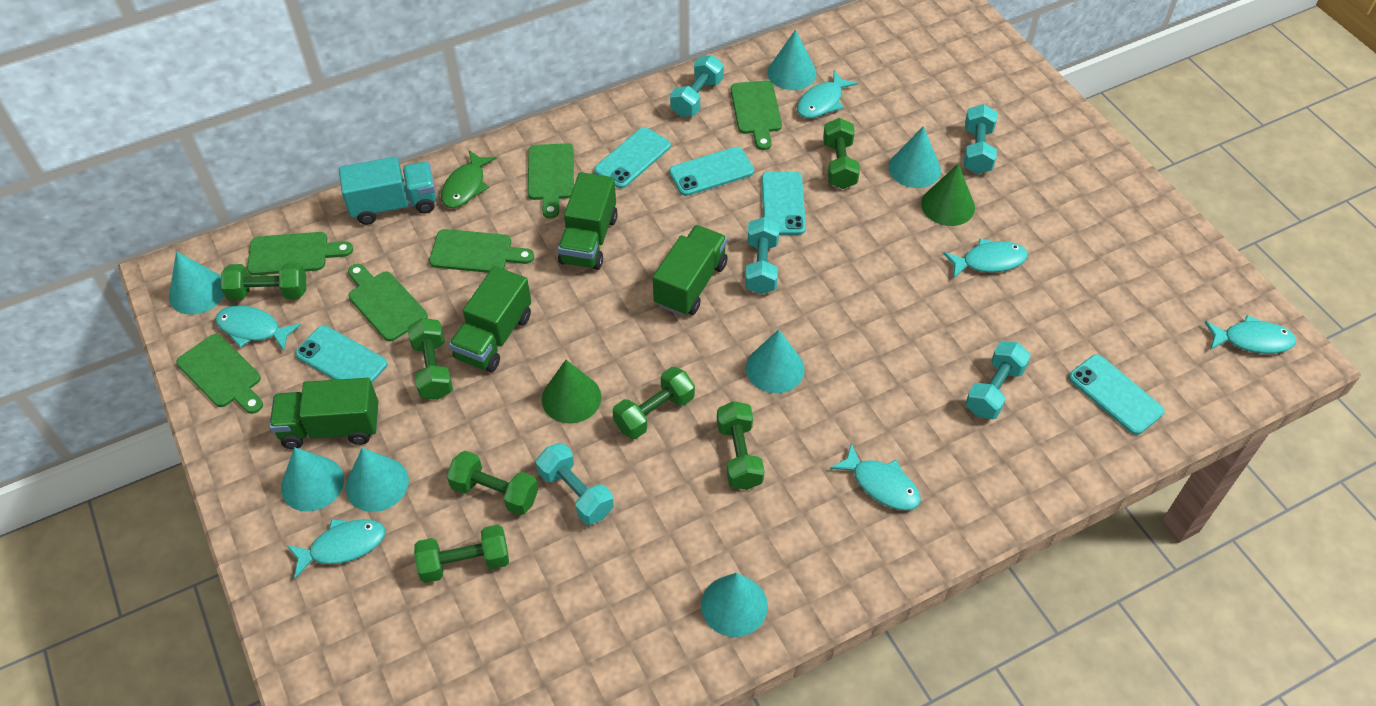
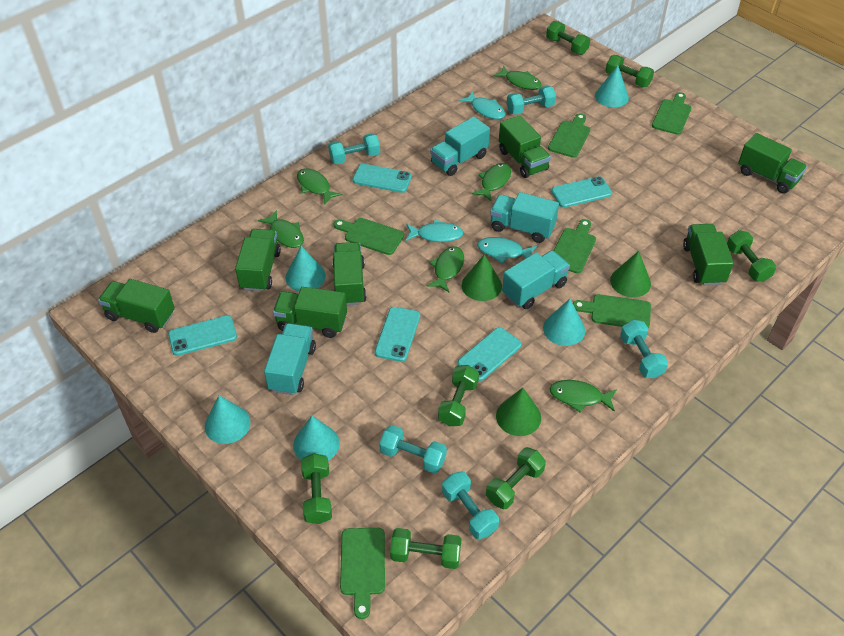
green cone: [542,360,601,424] [921,164,975,226] = 2 -> [462,255,502,301] [496,388,541,436] [610,251,651,297] = 3
green fish: [441,150,497,208] = 1 -> [258,210,304,248] [297,168,342,205] [426,246,464,292] [472,163,511,202] [493,66,542,90] [549,380,617,412] = 6
green truck: [269,378,378,449] [449,266,531,372] [558,172,618,270] [653,225,728,316] = 4 -> [98,279,175,333] [235,229,281,292] [273,287,347,338] [332,242,367,306] [499,115,551,178] [683,224,734,286] [738,133,807,194] = 7
turquoise cone: [169,251,224,315] [281,447,344,512] [346,448,409,512] [701,573,768,637] [746,329,805,393] [767,30,817,90] [889,126,941,188] = 7 -> [205,395,251,444] [285,246,326,291] [293,416,340,461] [543,299,585,346] [595,65,629,107] = 5
turquoise fish: [215,305,301,351] [287,519,385,578] [797,70,858,118] [830,443,921,510] [943,238,1028,278] [1205,315,1296,354] = 6 -> [405,219,464,242] [459,91,505,119] [477,237,537,263] = 3
turquoise truck: [339,157,436,225] = 1 -> [264,323,316,395] [430,117,490,176] [490,192,559,243] [502,250,570,309] = 4

